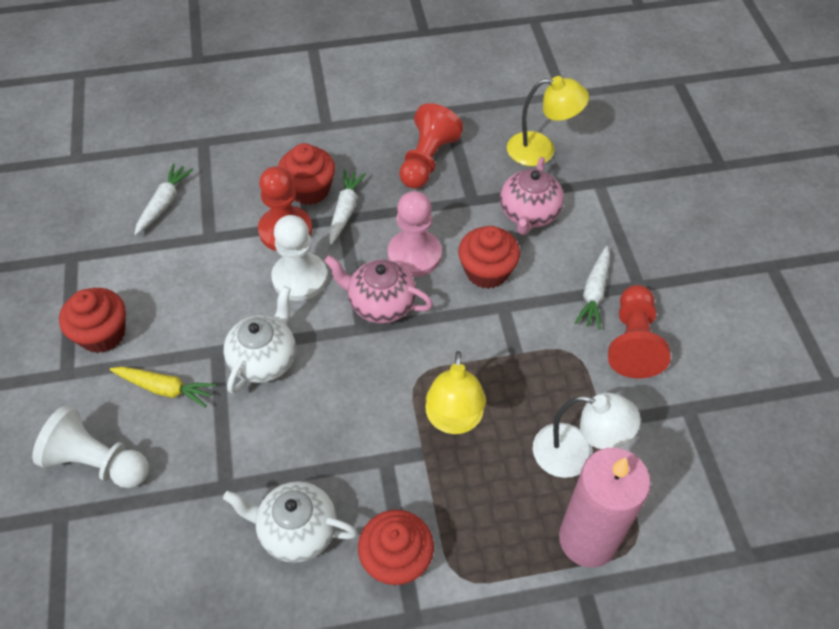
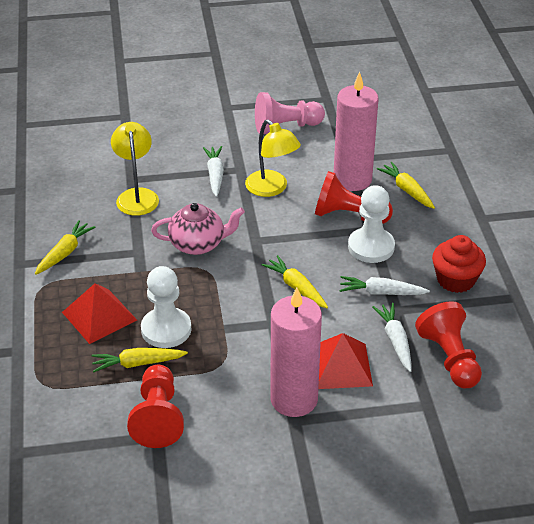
pink candle: [559,448,651,567] = 1 -> [270,287,322,417] [334,72,379,191] = 2
pink teapot: [324,255,433,323] [500,157,564,235] = 2 -> [151,203,245,255] = 1
red cupcake: [59,288,126,353] [278,143,335,205] [358,510,434,585] [458,226,520,289] = 4 -> [432,235,486,293] = 1
red pyramid: none = 0 -> [62,283,137,344] [318,333,373,389] = 2
white lamp: [533,393,641,478] = 1 -> none = 0
white teapot: [223,481,358,563] [224,286,296,394] = 2 -> none = 0
yellow carrot: [110,367,216,408] = 1 -> [35,220,96,275] [92,348,188,373] [262,255,328,308] [377,162,435,209] = 4

